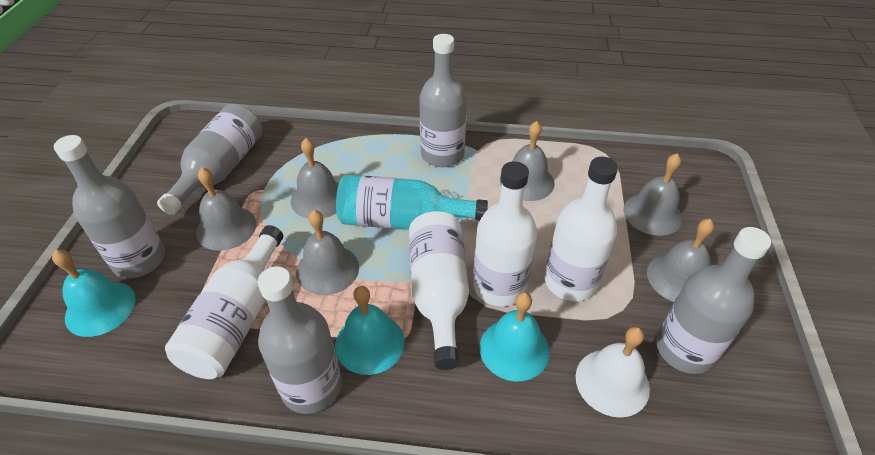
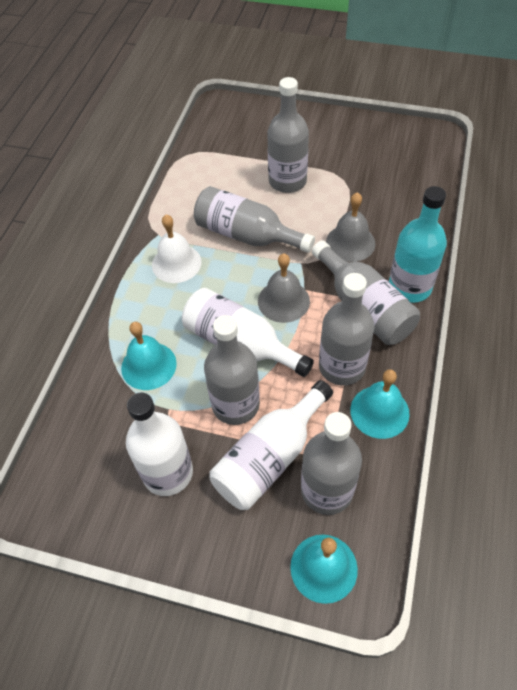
grey bell: [196,168,256,251] [291,138,339,218] [296,210,359,295] [500,121,555,201] [623,153,683,236] [647,219,714,302] = 6 -> [258,254,310,323] [326,192,375,262] = 2
grey bottle: [54,135,165,278] [157,104,262,215] [257,267,342,414] [419,34,467,167] [656,227,771,374] = 5 -> [194,186,315,253] [204,315,260,425] [267,77,309,193] [301,412,362,515] [312,240,420,345] [319,273,375,386] = 6
white bottle: [165,225,283,379] [409,211,469,370] [473,161,537,306] [545,157,618,301] = 4 -> [126,393,193,496] [182,288,314,377] [209,380,333,510] = 3

